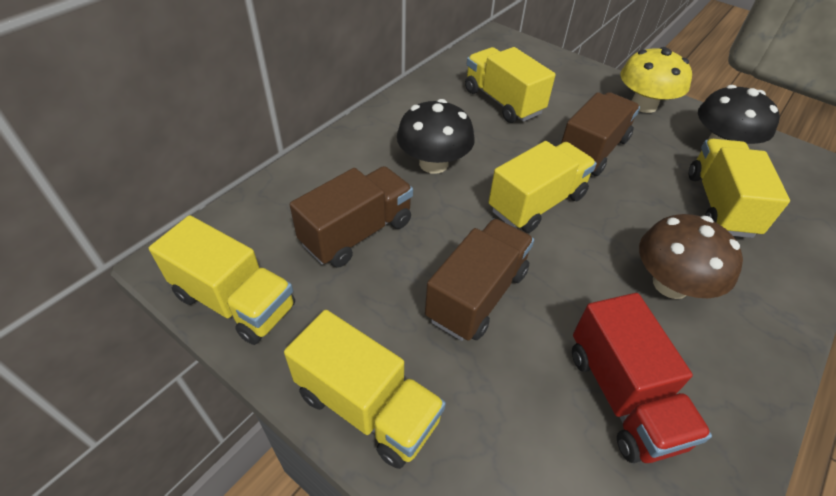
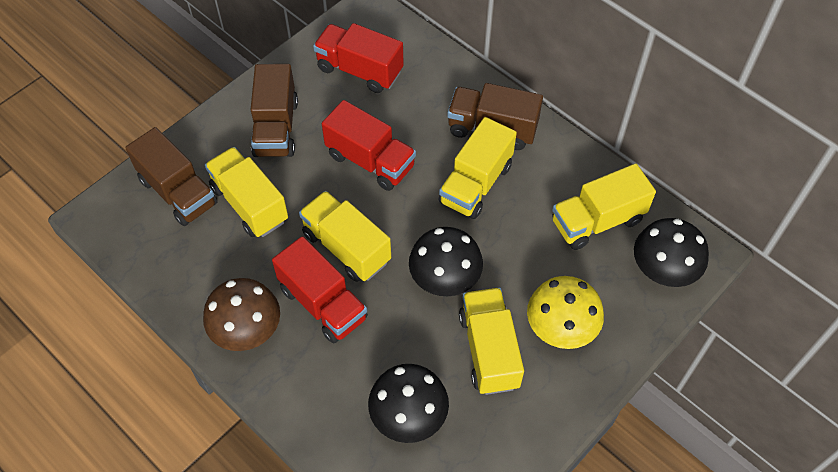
black mushroom: [397,99,475,174] [698,85,780,144] = 2 -> [368,364,449,443] [409,227,483,296] [634,218,709,287] = 3
red truck: [572,293,712,463] = 1 -> [272,236,368,343] [313,23,404,93] [322,100,416,191] = 3

